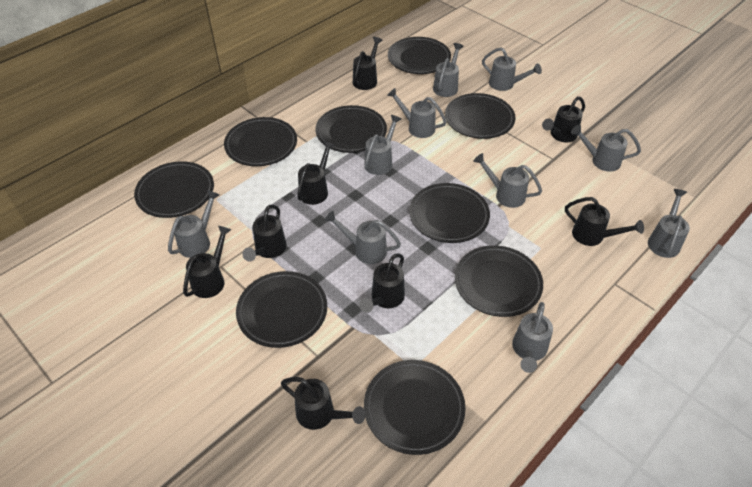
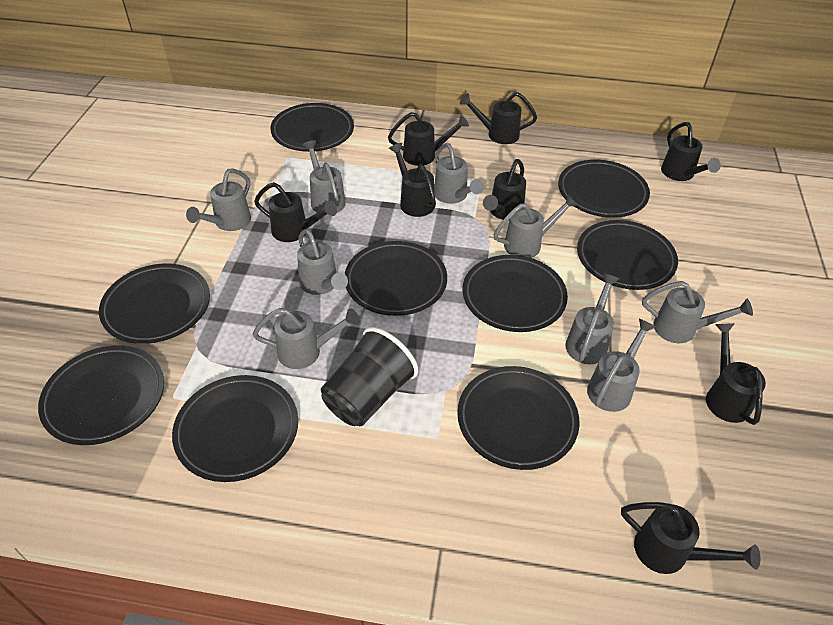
black cup: none = 0 -> [321,327,419,426] = 1
grey watering can: [168,190,219,258] [324,211,401,264] [364,115,401,175] [387,88,447,138] [433,43,464,97] [473,153,542,208] [482,47,542,91] [512,302,553,373] [571,125,641,172] [648,189,690,258] = 10 -> [186,168,251,231] [253,308,360,369] [297,229,348,295] [302,140,346,215] [434,143,484,204] [494,195,578,258] [565,273,619,364] [587,319,655,412] [642,281,753,343] = 9

